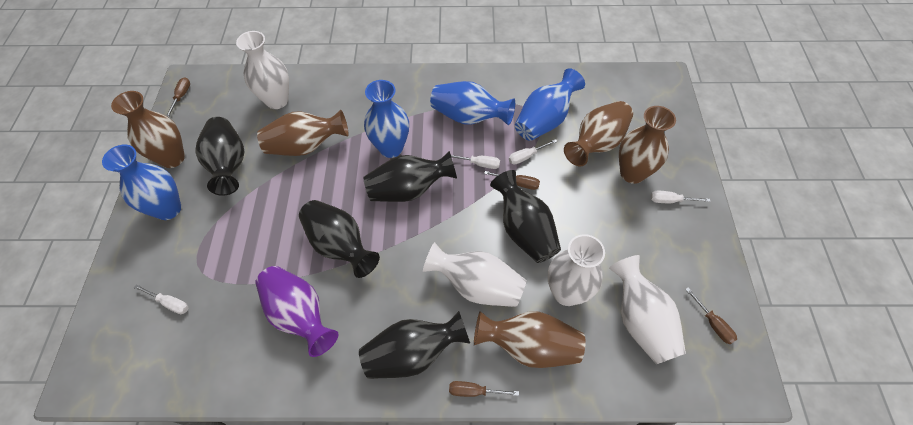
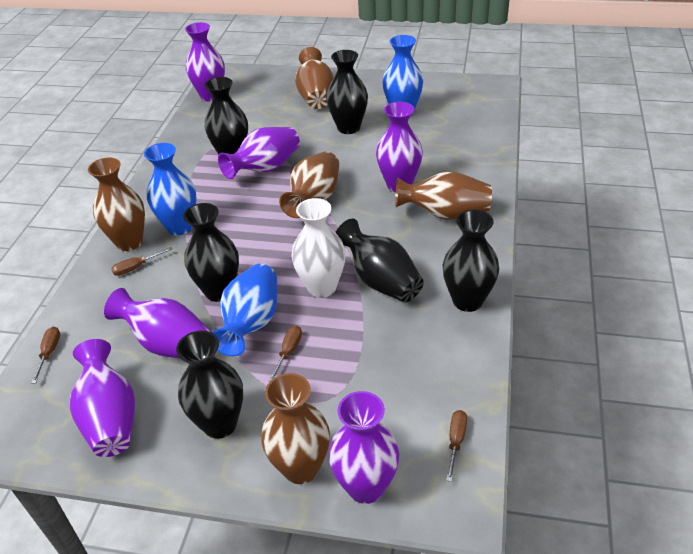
black vase: [195,117,244,196] [299,200,380,278] [359,311,470,379] [363,151,457,202] [490,170,561,263] = 5 -> [176,331,243,439] [183,203,239,302] [205,77,248,155] [326,50,368,134] [335,219,424,302] [442,210,499,312] = 6
blue vase: [102,144,181,220] [364,80,409,158] [430,81,515,125] [515,68,585,141] = 4 -> [144,143,196,235] [213,264,277,356] [382,35,423,116] = 3
purple vase: [255,266,339,357] = 1 -> [69,339,135,457] [104,288,213,358] [185,22,225,102] [218,127,300,179] [329,391,399,504] [376,102,423,192] = 6
white screwdriver: [134,284,189,314] [451,155,500,169] [509,139,557,164] [650,191,710,203] = 4 -> none = 0
white vase: [236,31,289,109] [423,242,526,307] [548,234,605,306] [609,255,686,364] = 4 -> [291,198,346,298] = 1

